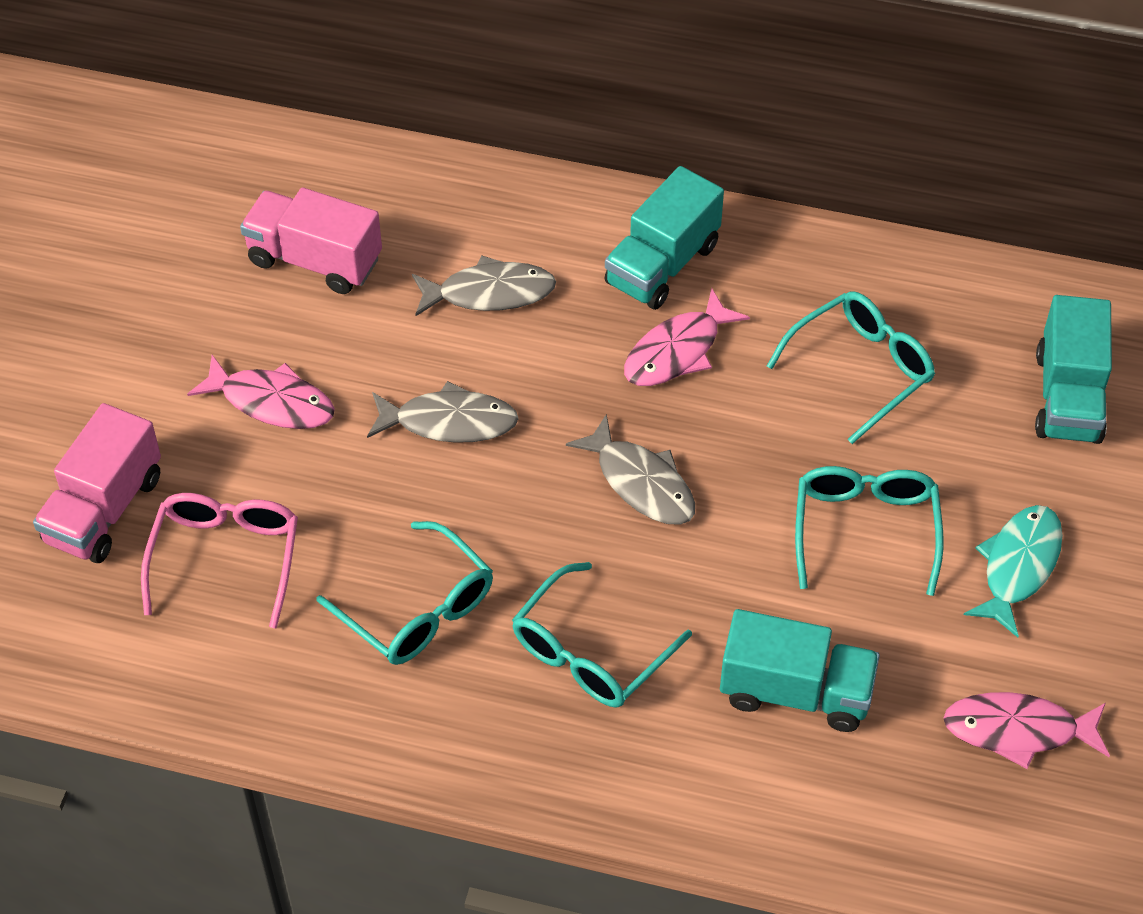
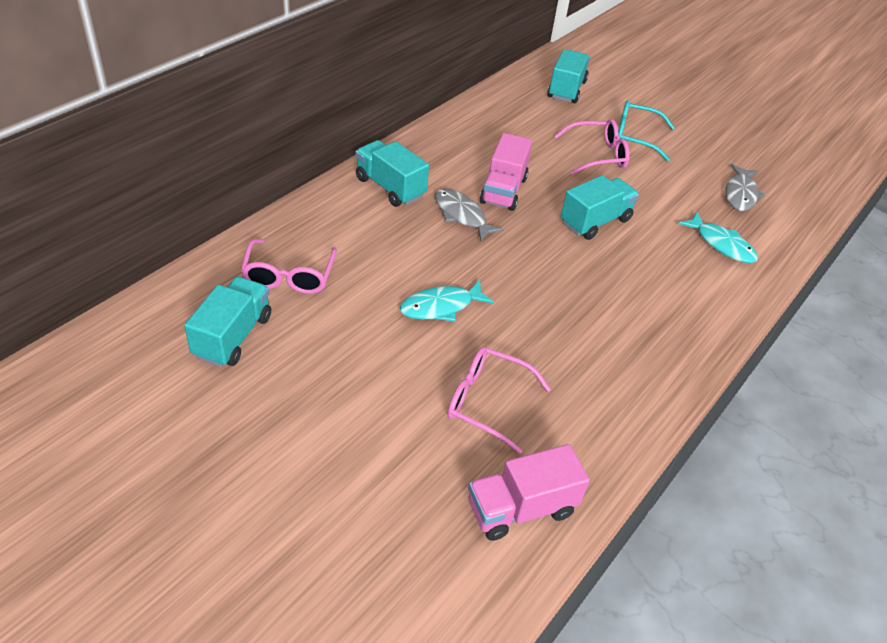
grey fish: [367,381,519,443] [412,255,556,316] [566,414,695,525] = 3 -> [435,188,504,241] [726,164,766,211] = 2
pink fish: [187,355,335,429] [624,288,750,386] [943,692,1110,769] = 3 -> none = 0
pink glasses: [141,493,298,628] = 1 -> [241,239,337,294] [448,347,551,454] [554,119,630,175] = 3
turquoise fish: [963,505,1063,638] = 1 -> [400,280,494,322] [678,212,758,263] = 2
turquoise glasses: [317,521,493,665] [512,562,692,708] [767,291,935,444] [795,466,944,596] = 4 -> [618,100,675,161] = 1
turquoise truck: [605,166,724,310] [720,609,880,732] [1035,295,1112,444] = 3 -> [184,276,271,367] [355,140,429,207] [547,50,590,103] [561,175,639,240] = 4

